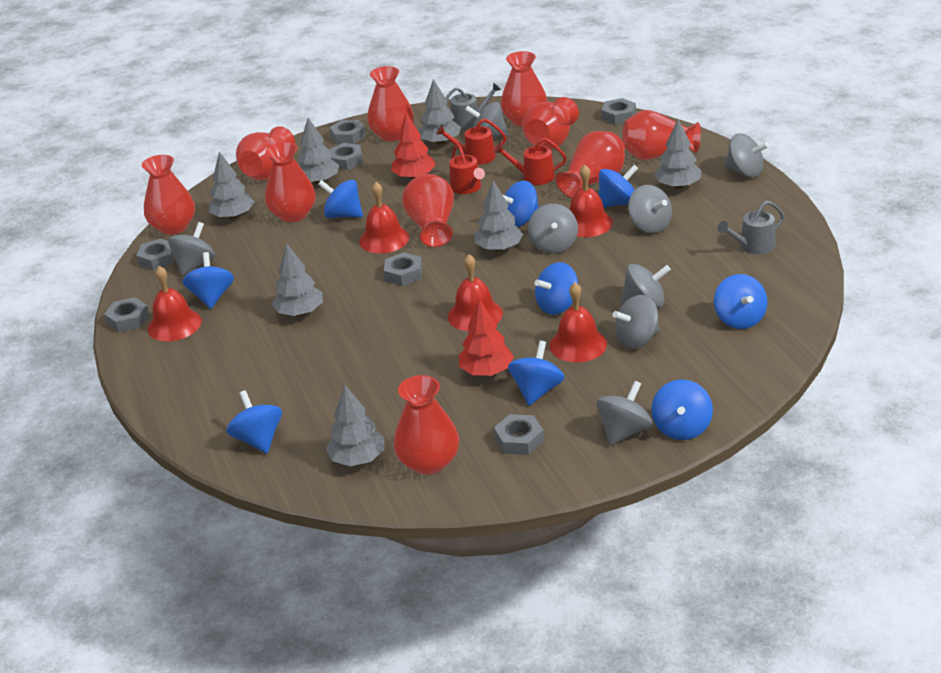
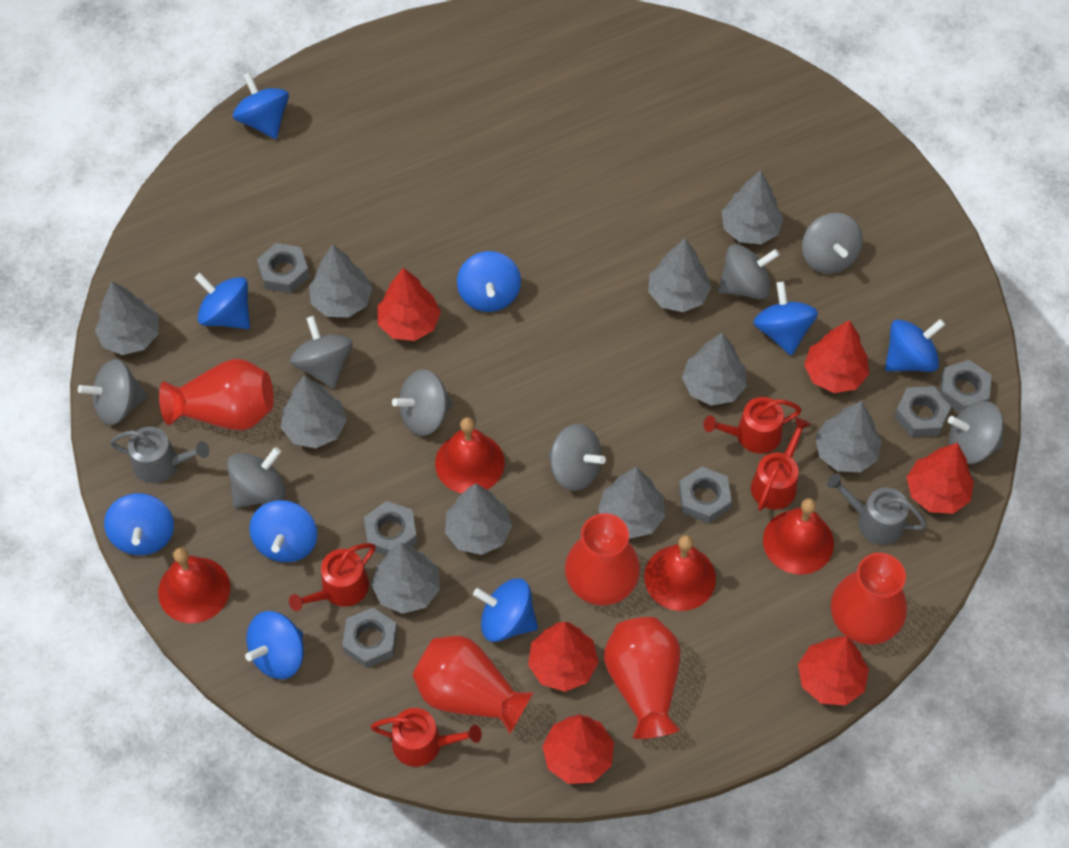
grey nut: [104,297,150,332] [136,238,175,271] [329,143,363,170] [330,120,366,144] [384,252,423,286] [494,414,544,455] [601,98,636,125] = 7 -> [257,243,309,293] [342,608,397,668] [364,501,417,556] [679,466,732,523] [894,386,951,437] [940,360,992,413] = 6
grey tree: [209,152,254,219] [272,244,323,316] [298,118,339,184] [326,385,384,466] [418,79,461,145] [474,180,523,252] [654,119,701,189] = 7 -> [95,281,159,355] [281,376,347,448] [309,244,372,318] [371,543,440,614] [445,483,513,555] [598,467,665,539] [648,238,711,312] [682,333,747,406] [721,170,783,244] [815,401,882,472] = 10
red bell: [148,266,202,341] [359,182,410,254] [448,254,503,331] [549,282,607,362] [570,165,613,237] = 5 -> [158,548,230,623] [435,417,505,494] [644,535,716,611] [763,498,834,575] = 4
red tree: [391,113,436,180] [459,299,514,376] = 2 -> [377,268,441,341] [528,622,599,692] [542,714,614,784] [798,636,869,705] [804,320,869,393] [907,443,974,514] = 6
red vase: [142,155,195,235] [236,126,295,181] [265,142,316,222] [367,66,414,141] [394,375,459,475] [402,174,454,247] [501,51,548,126] [522,97,579,149] [556,131,625,198] [622,110,701,160] = 10 -> [159,359,274,430] [412,636,533,734] [565,513,640,606] [604,617,680,739] [831,553,907,645] = 5
red watering can: [436,119,506,165] [449,144,485,194] [494,138,567,185] = 3 -> [289,543,376,611] [370,708,482,767] [703,397,802,454] [751,418,811,511] = 4

